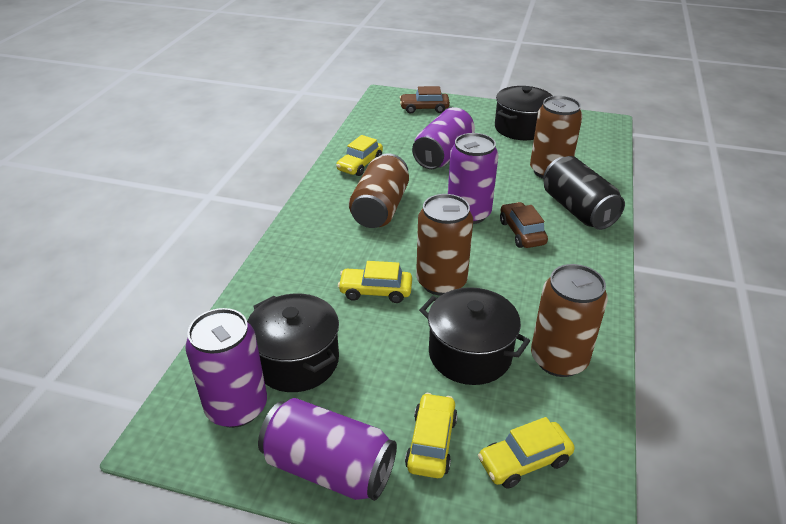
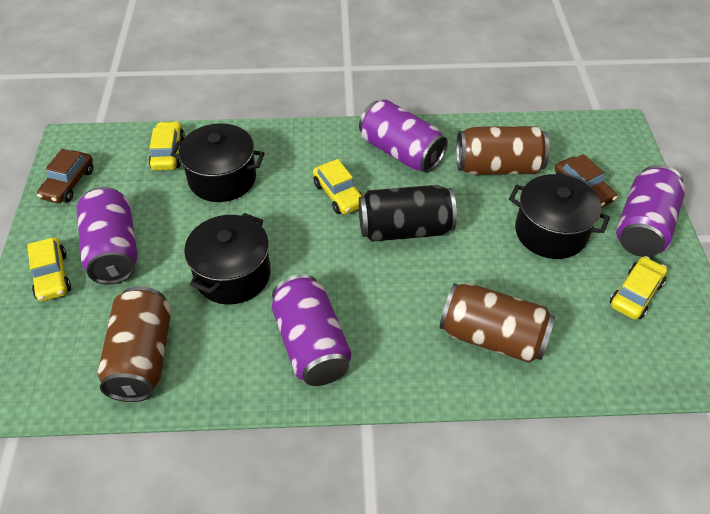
brown can: [349,153,409,228] [416,194,473,296] [530,96,582,179] [531,264,608,377] = 4 -> [98,286,171,402] [440,283,555,363] [456,126,550,175] = 3

